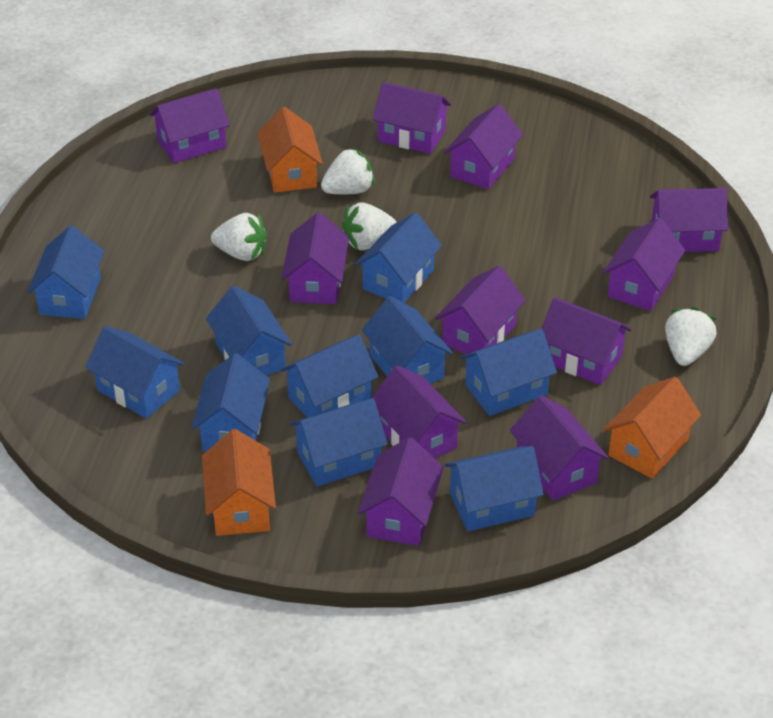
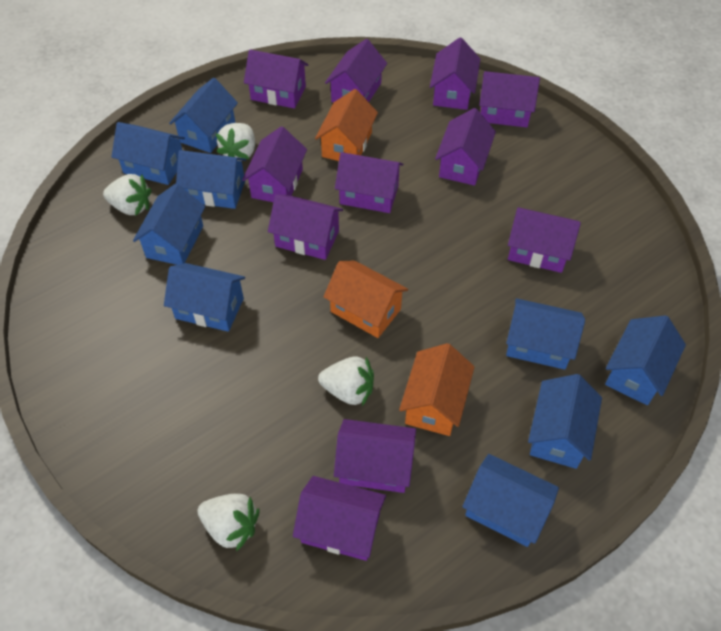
blue house: [27,226,104,319] [86,326,185,419] [192,353,270,451] [206,286,292,376] [280,335,378,417] [290,398,388,487] [355,212,442,303] [362,296,453,384] [445,446,544,531] [460,329,557,416] = 10 -> [111,122,185,185] [133,183,205,265] [164,263,245,332] [169,78,238,153] [176,150,246,209] [462,454,559,547] [506,298,585,370] [528,374,602,469] [605,315,686,405] = 9

